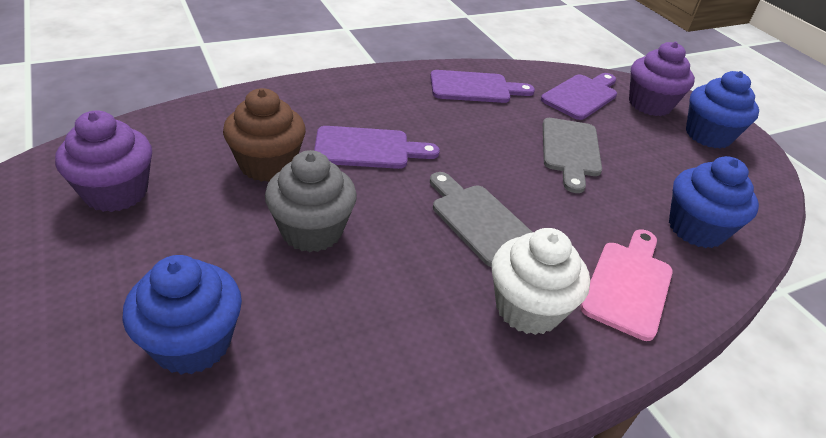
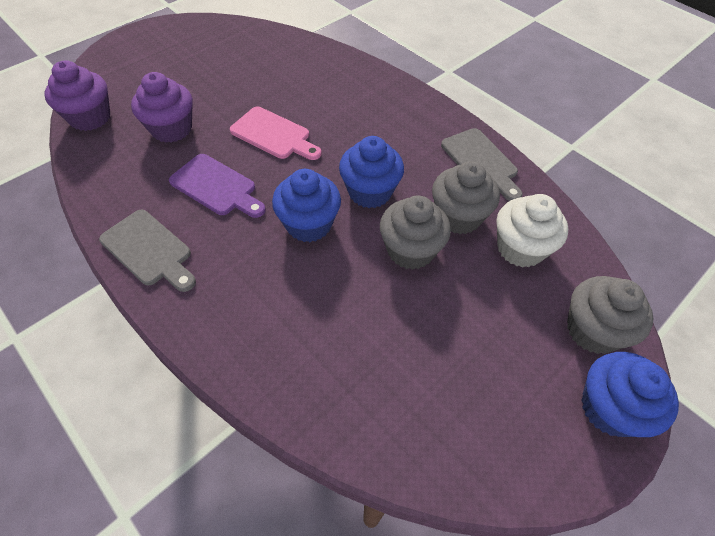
brown cupcake: [223,88,306,182] = 1 -> none = 0
grey cupcake: [265,150,357,252] = 1 -> [380,196,451,270] [432,161,500,234] [567,276,653,354] = 3
purple cutting board: [314,126,440,169] [430,70,535,103] [541,73,617,120] = 3 -> [169,154,266,218] = 1

